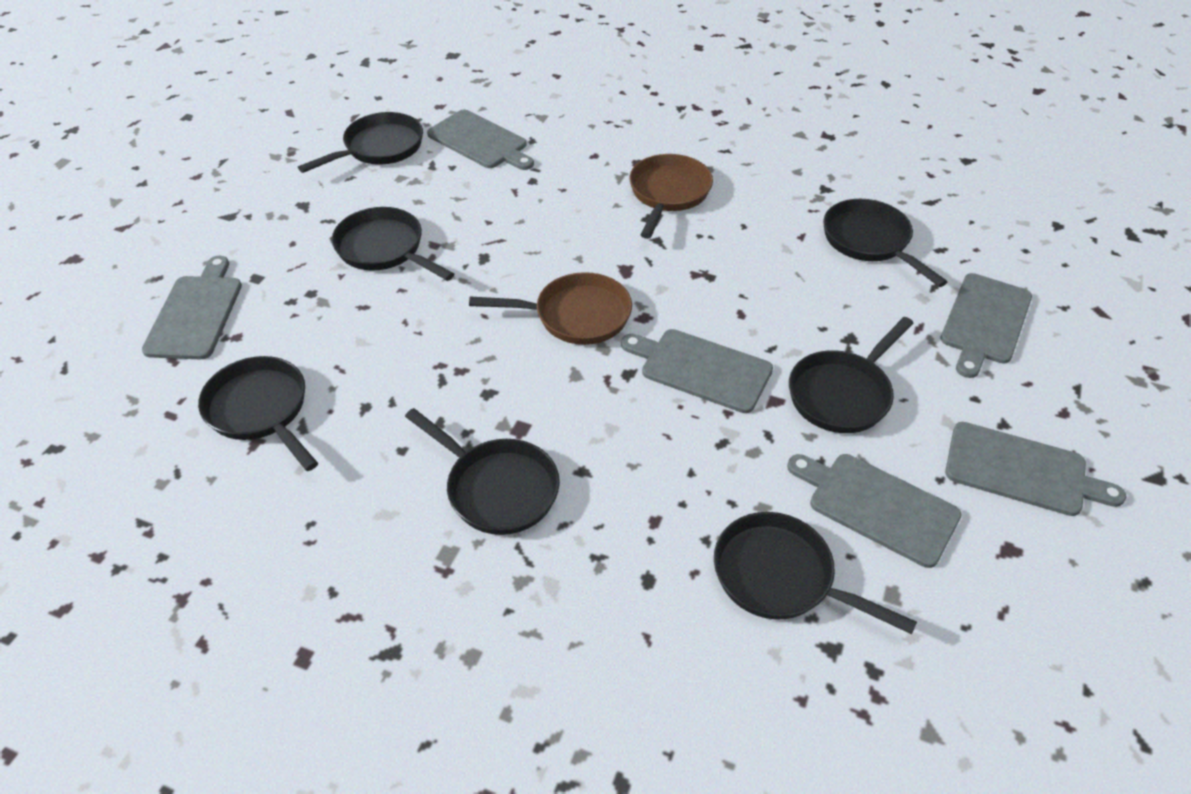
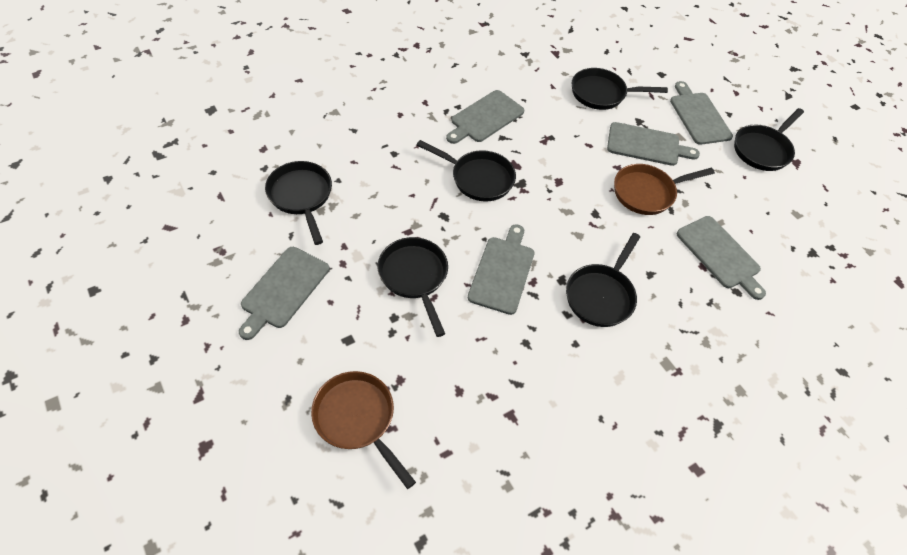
black pan: [198,356,318,471] [298,112,423,173] [332,207,454,281] [405,408,560,535] [714,512,917,634] [789,317,914,433] [823,199,947,287] = 7 -> [265,161,332,245] [377,237,448,337] [417,140,516,201] [566,233,640,327] [572,68,668,110] [734,108,804,171] = 6

